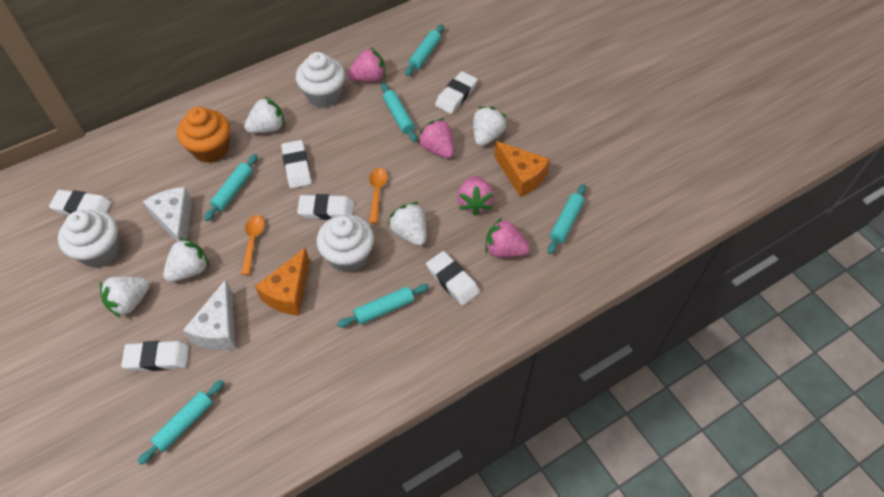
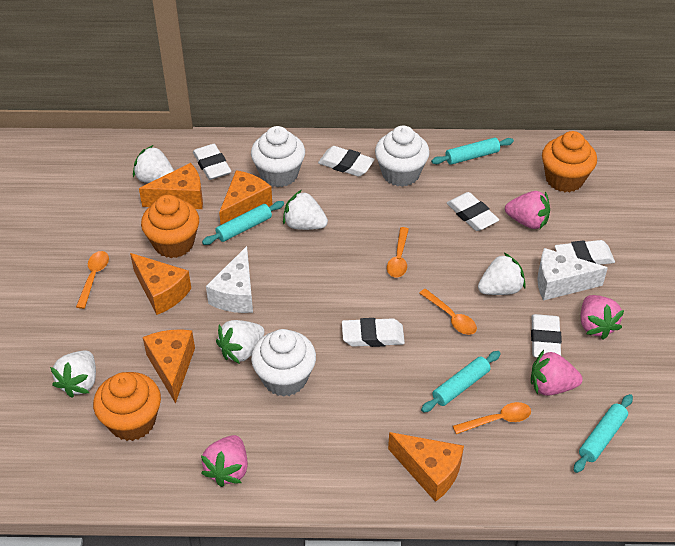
orange cheese: [255,247,309,316] [494,141,550,197] = 2 -> [130,253,191,315] [139,163,203,209] [143,330,195,404] [219,170,272,225] [388,432,464,502] = 5
orange cupcake: [177,107,230,163] = 1 -> [93,372,161,441] [141,195,199,258] [542,131,597,192] = 3
orange spoon: [241,215,265,275] [369,168,388,223] = 2 -> [76,251,109,309] [387,227,409,277] [419,289,477,335] [453,402,531,434] = 4
turquoise rolling pin: [138,380,224,465] [204,154,258,221] [337,284,429,327] [381,83,417,142] [405,24,444,76] [547,184,586,254] = 6 -> [202,201,284,245] [421,351,501,413] [431,138,514,165] [574,394,633,473] = 4

